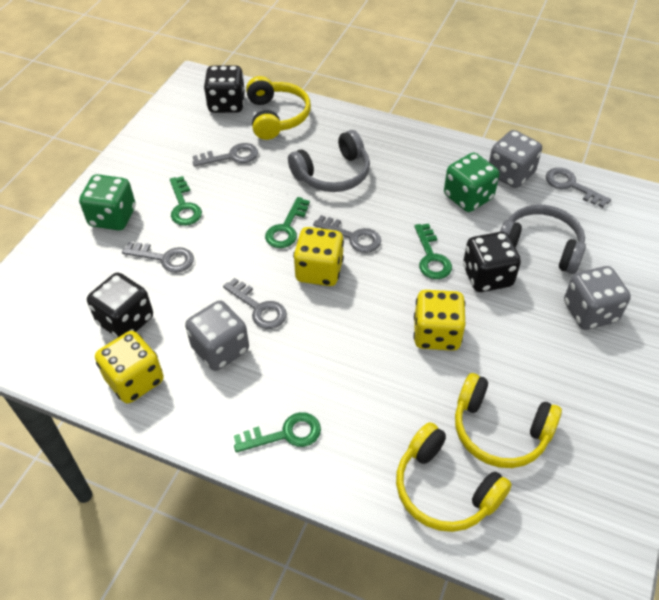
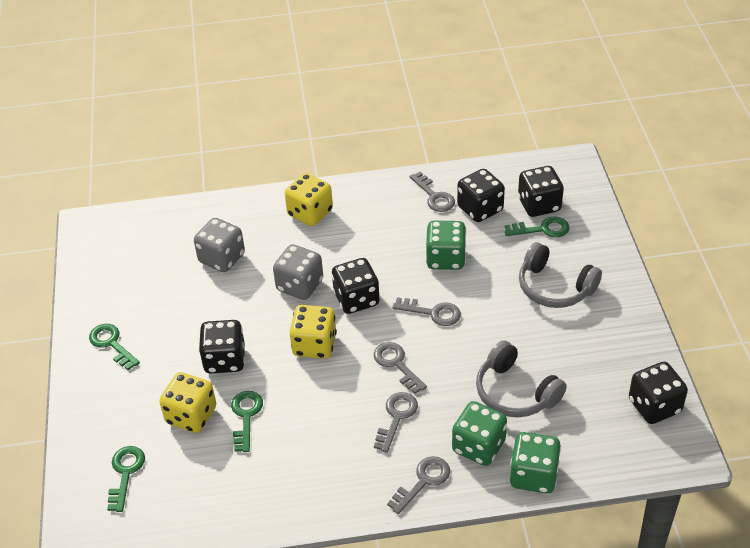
black dice: [87,273,153,338] [204,65,245,113] [463,232,521,292] = 3 -> [199,320,245,374] [332,258,380,314] [457,169,505,222] [518,166,564,217] [629,362,688,424] = 5
green dice: [79,174,136,230] [444,153,499,212] = 2 -> [426,220,466,270] [452,401,507,466] [510,432,561,493] = 3
grey dice: [185,300,249,371] [489,130,542,188] [564,266,631,330] = 3 -> [194,218,245,272] [273,244,323,300] = 2
yellow headphones: [246,76,311,140] [396,422,512,532] [455,373,562,468] = 3 -> none = 0

